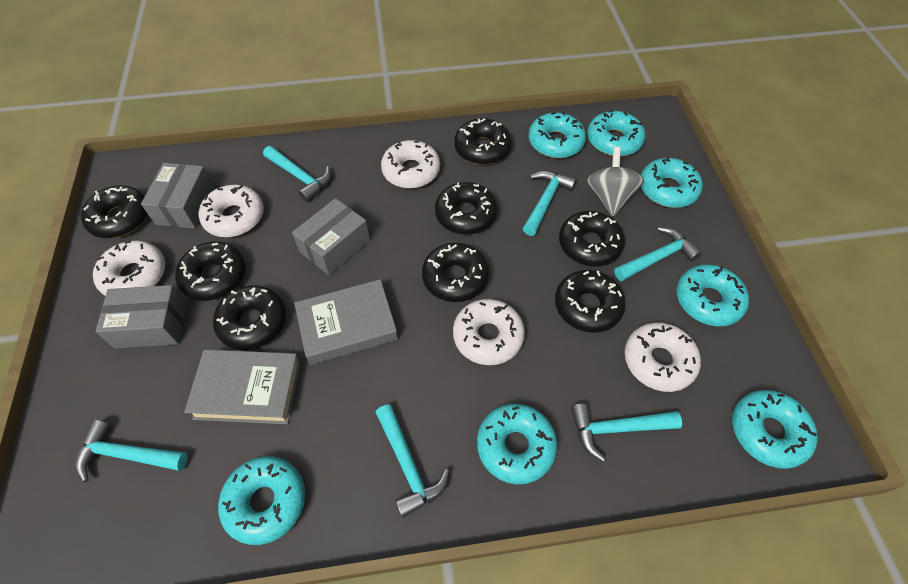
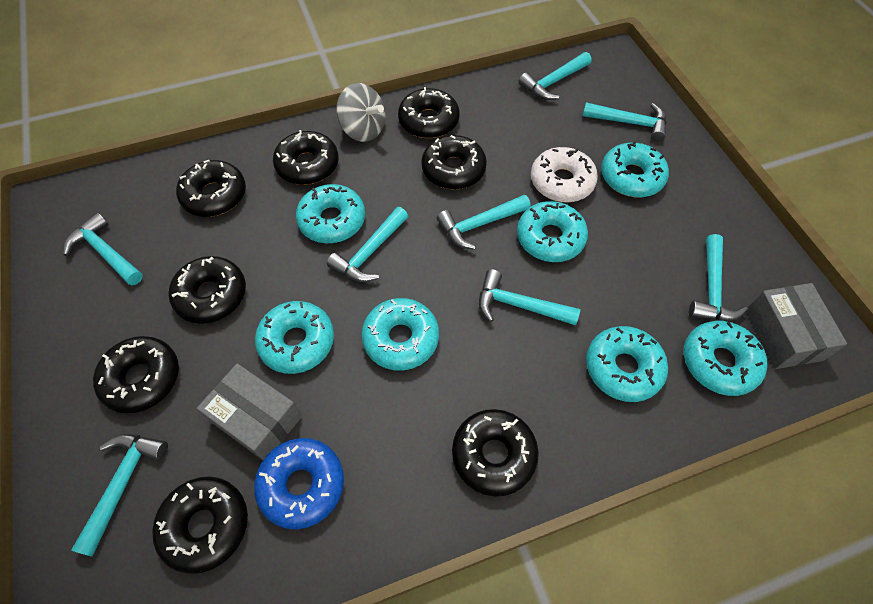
blue donut: none = 0 -> [254,438,344,529] = 1
grey book: [184,349,301,424] [294,279,398,365] = 2 -> none = 0
grey box: [95,285,186,349] [141,163,214,229] [292,198,370,275] = 3 -> [197,364,302,460] [747,283,847,369] = 2
turquoise hammer: [75,420,188,482] [263,146,331,202] [375,404,449,518] [523,171,576,236] [571,403,682,461] [614,227,702,281] = 6 -> [64,212,143,286] [71,434,168,557] [326,207,408,282] [437,195,531,250] [479,269,580,326] [518,52,592,100] [583,102,667,142] [689,234,748,321] = 8
white donut: [93,240,165,296] [198,185,264,237] [381,140,440,189] [453,299,525,365] [625,322,701,392] = 5 -> [531,147,598,202] = 1

